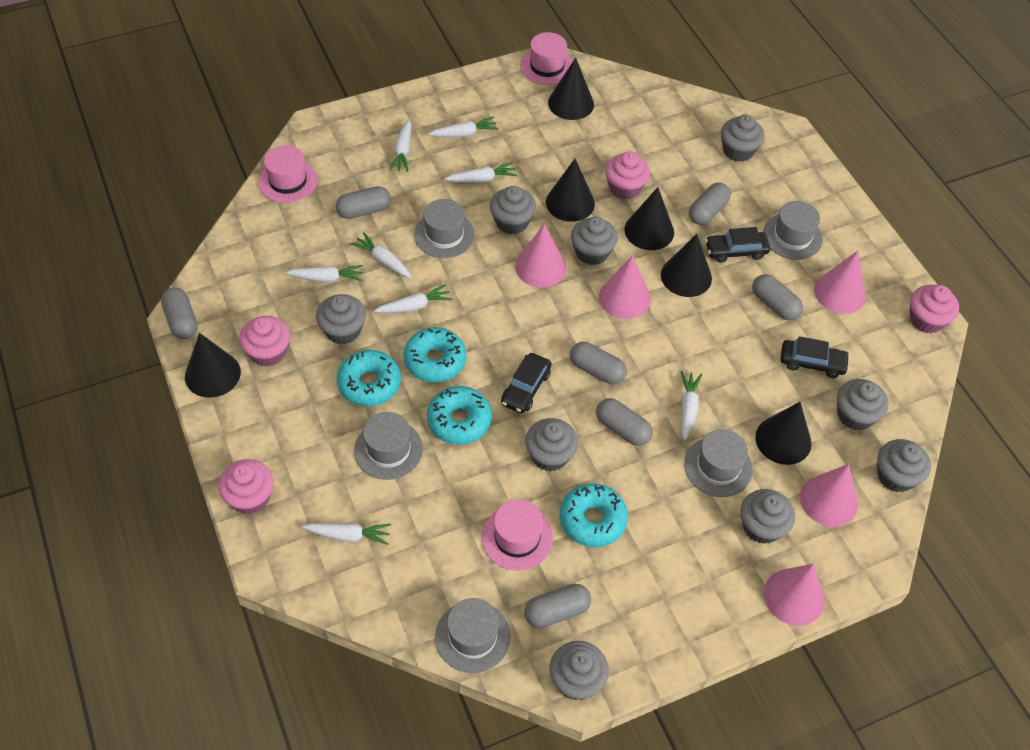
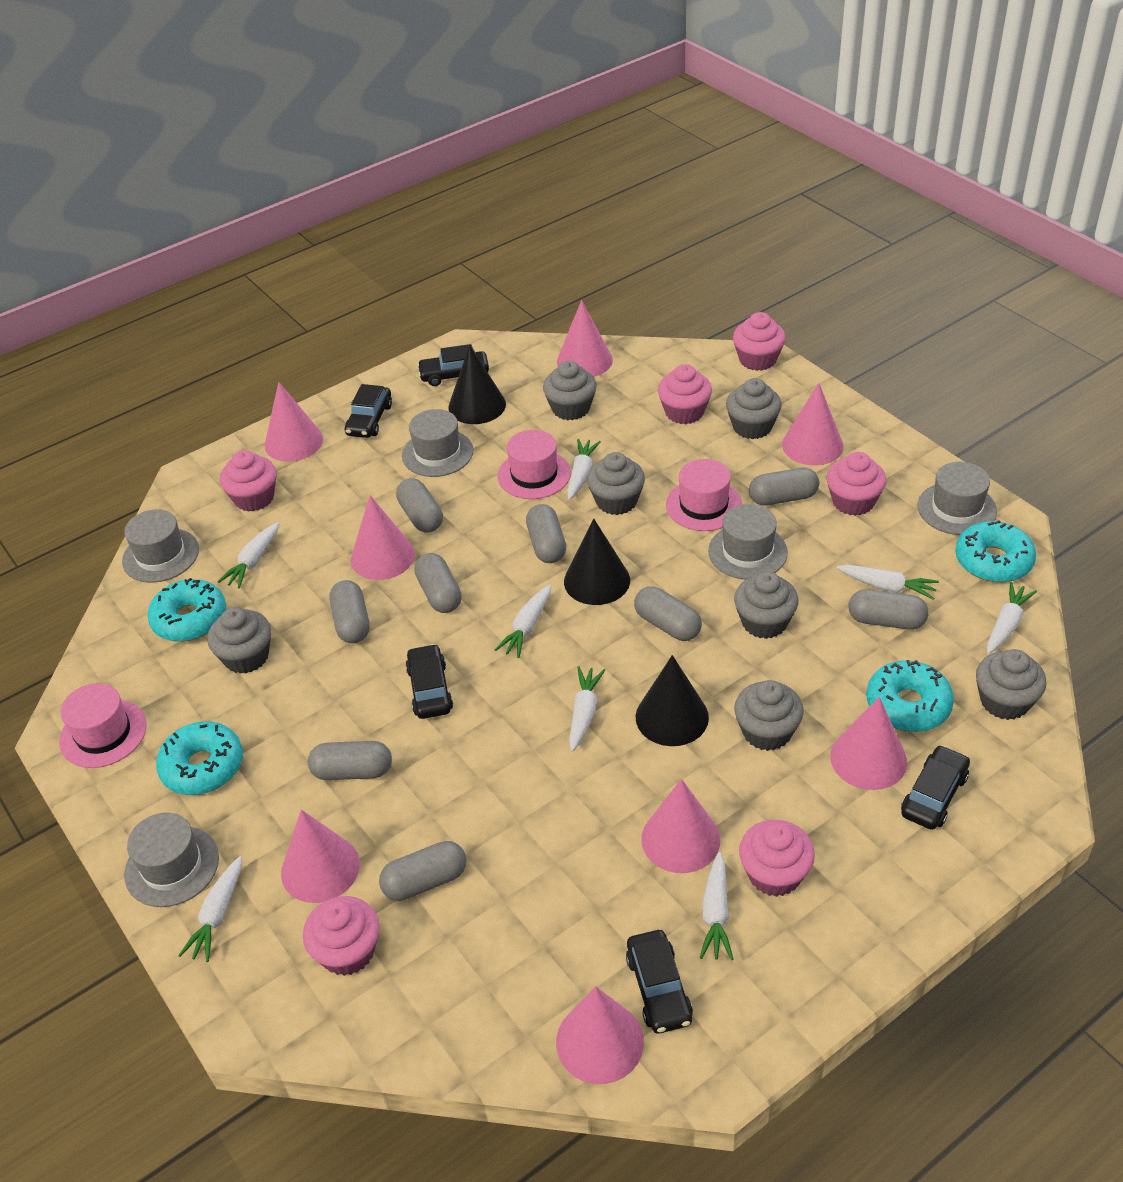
black car: [501,353,551,413] [705,227,770,263] [781,336,850,378] = 3 -> [345,384,392,438] [406,644,453,719] [417,344,489,386] [626,930,693,1033] [901,745,970,830] = 5
black cone: [185,333,241,398] [546,159,595,222] [548,58,594,120] [624,187,674,250] [661,234,712,297] [755,402,811,465] = 6 -> [448,345,506,424] [564,519,630,605] [636,655,709,746] = 3
grey capsule: [161,287,197,339] [335,186,391,219] [524,584,591,628] [570,342,627,384] [596,398,653,446] [689,182,731,225] [752,274,803,320] = 7 -> [308,741,392,780] [330,580,369,643] [379,841,466,901] [396,478,443,533] [414,553,462,613] [526,504,566,563] [634,586,702,641] [749,467,819,506] [849,589,929,629] = 9
grey cupcake: [316,294,366,345] [490,186,536,234] [525,418,578,472] [549,641,609,700] [571,217,618,265] [721,114,764,162] [741,489,795,544] [837,379,888,431] [877,439,931,492] = 9 -> [207,607,271,674] [543,361,597,420] [587,452,645,515] [726,378,782,439] [734,572,798,639] [734,680,804,751] [976,649,1047,720] = 7
pink cone: [515,224,566,288] [599,255,651,319] [764,564,825,626] [800,464,858,527] [814,251,866,314] = 5 -> [264,382,323,462] [281,809,360,903] [351,495,415,580] [556,986,644,1084] [557,300,613,377] [641,779,720,873] [782,383,844,465] [830,697,907,790] = 8
pink cupcake: [218,459,273,514] [239,316,290,367] [605,152,650,199] [910,285,959,334] = 4 -> [220,450,276,512] [303,896,379,976] [658,364,712,424] [733,312,786,371] [739,820,815,897] [826,452,886,516] = 6

